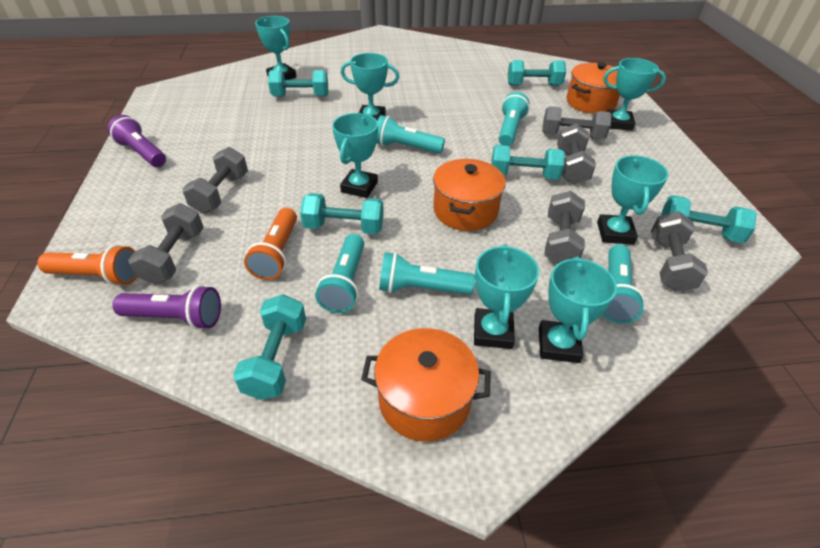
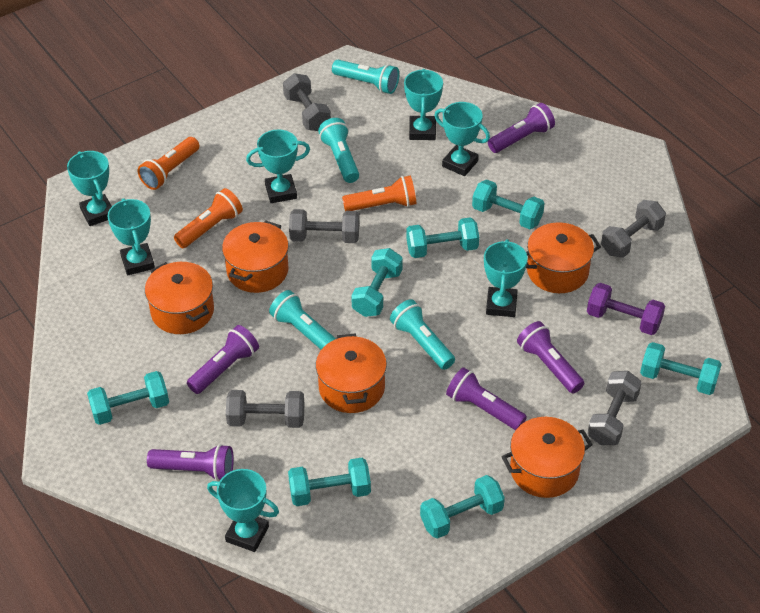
grey dumbbell: [128,203,204,285] [182,147,248,213] [542,106,611,139] [544,191,585,264] [557,123,596,185] [651,211,708,292] = 6 -> [226,390,305,428] [283,73,331,131] [289,209,359,243] [587,371,642,445] [601,200,666,258] = 5
orange flashlight: [38,245,137,286] [244,208,297,280] = 2 -> [138,137,199,190] [174,188,243,248] [342,175,416,211] = 3
orange pot: [361,328,491,442] [433,159,506,231] [567,62,620,114] = 3 -> [145,262,214,334] [222,220,289,293] [316,333,387,413] [502,417,593,498] [526,222,601,293] = 5
purple dumbbell: none = 0 -> [587,283,665,335] = 1
purple flashlight: [107,115,166,167] [113,285,221,330] = 2 -> [147,444,234,481] [187,325,259,394] [446,367,527,430] [488,103,555,153] [517,321,584,393] = 5
turquoise dumbbell: [233,294,306,400] [268,70,328,97] [300,193,384,234] [491,145,565,180] [508,60,566,86] [662,195,757,243] = 6 -> [87,371,169,425] [288,458,371,506] [351,248,403,317] [406,217,479,258] [420,475,505,539] [472,180,545,229] [640,342,722,395] = 7
turquoise flashlight: [315,234,364,313] [376,115,445,154] [379,252,475,295] [498,92,530,146] [602,244,645,323] = 5 -> [269,290,336,350] [318,118,359,183] [332,60,399,94] [390,299,455,370] = 4

